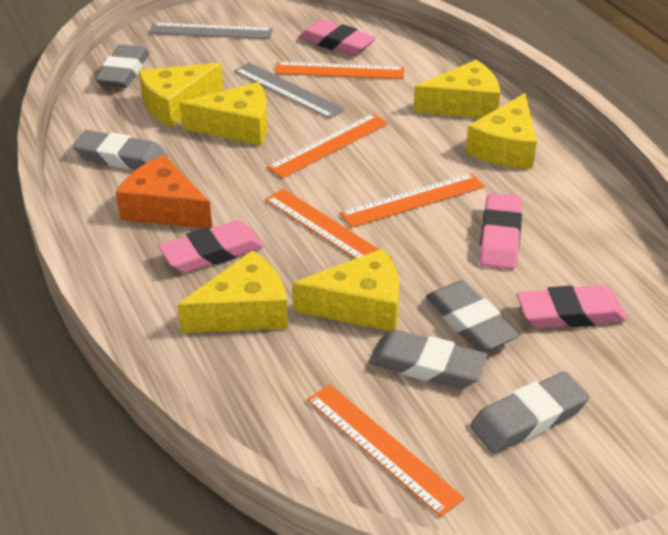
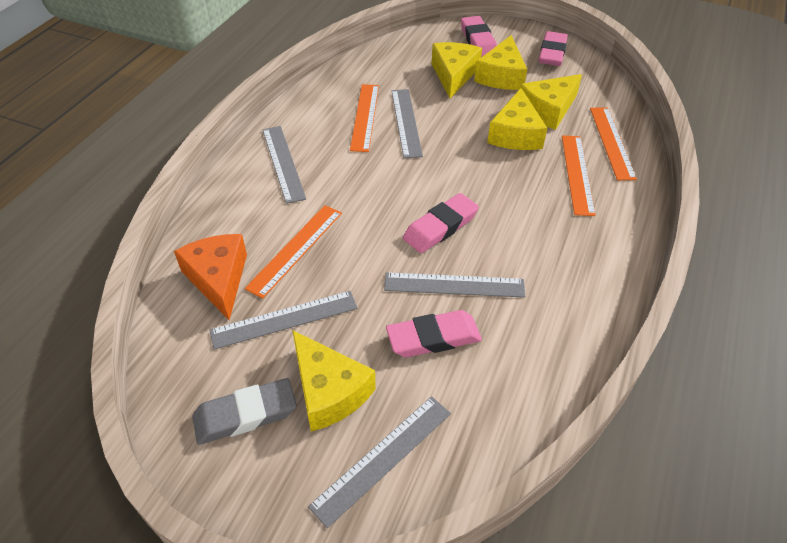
grey eraser: [73,130,168,170] [95,44,149,88] [369,330,487,389] [426,280,519,352] [470,372,590,453] = 5 -> [192,378,296,445] = 1
grey ruler: [149,23,273,39] [234,62,345,119] = 2 -> [209,291,358,350] [262,126,306,204] [308,396,451,528] [384,272,525,298] [392,89,423,158] = 5
orange ruler: [265,189,393,260] [267,113,388,178] [274,62,404,79] [307,384,464,517] [340,173,485,228] = 5 -> [245,205,342,298] [350,84,379,152] [562,135,596,216] [590,107,637,180] = 4
yellow cheese: [139,63,223,127] [177,250,288,333] [180,82,268,146] [292,249,399,331] [413,60,500,118] [466,93,537,169] = 6 -> [292,330,376,432] [432,42,482,98] [474,35,527,90] [487,88,547,150] [520,74,582,130] = 5

